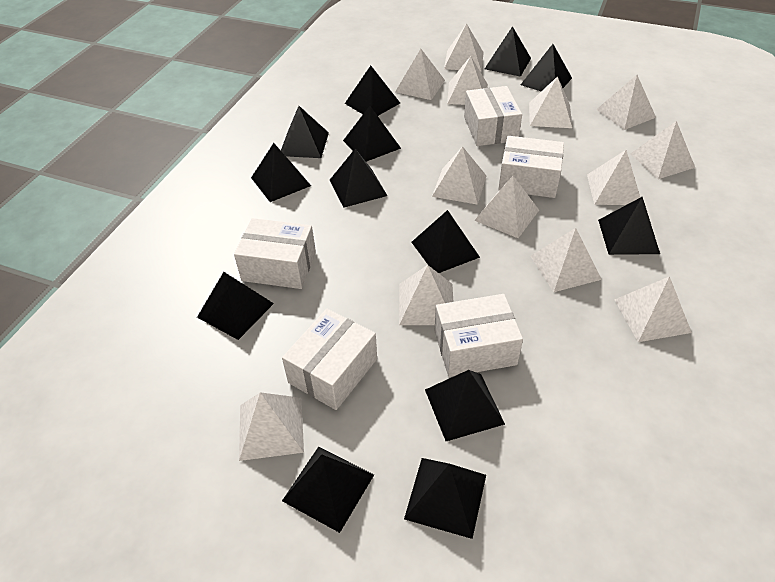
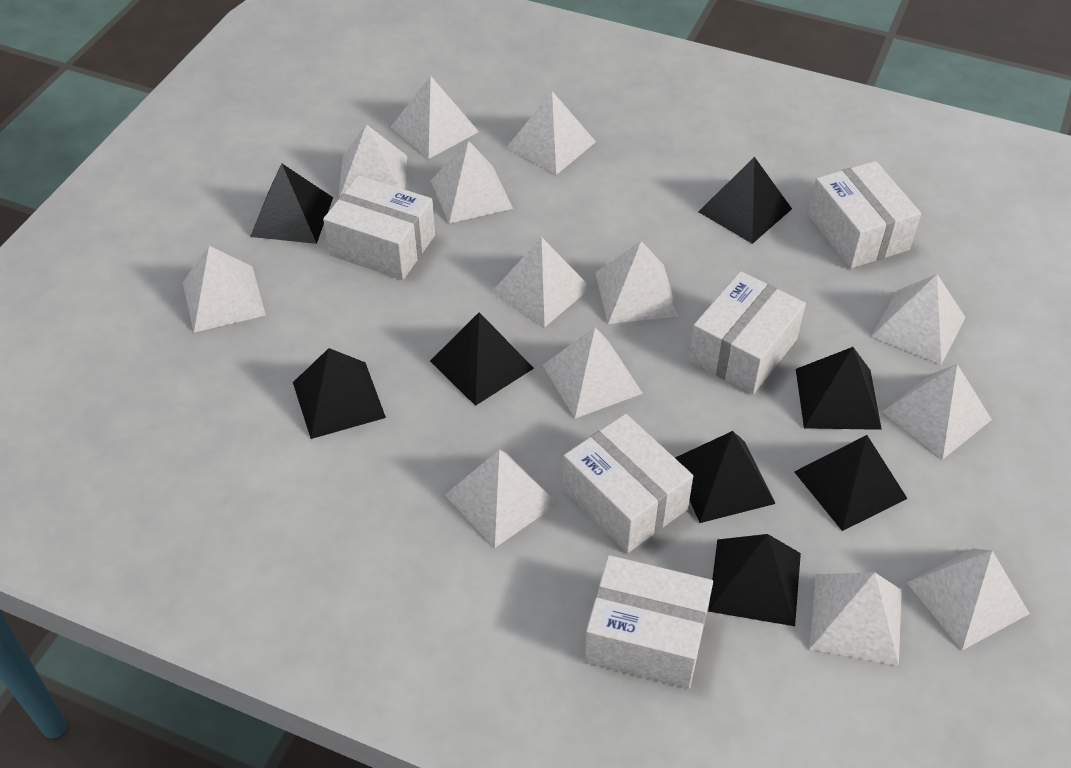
black pyramid: [197,272,274,340] [251,143,311,202] [281,106,329,158] [282,447,374,533] [330,149,387,208] [343,106,401,162] [345,66,400,116] [404,458,486,539] [412,210,480,273] [425,370,505,441] [485,26,531,77] [521,44,572,91] [598,197,660,255] = 13 -> [250,163,333,244] [293,348,386,439] [430,312,534,406] [675,431,776,523] [698,157,792,244] [708,534,801,626] [794,435,908,531] [796,347,882,430] = 8

